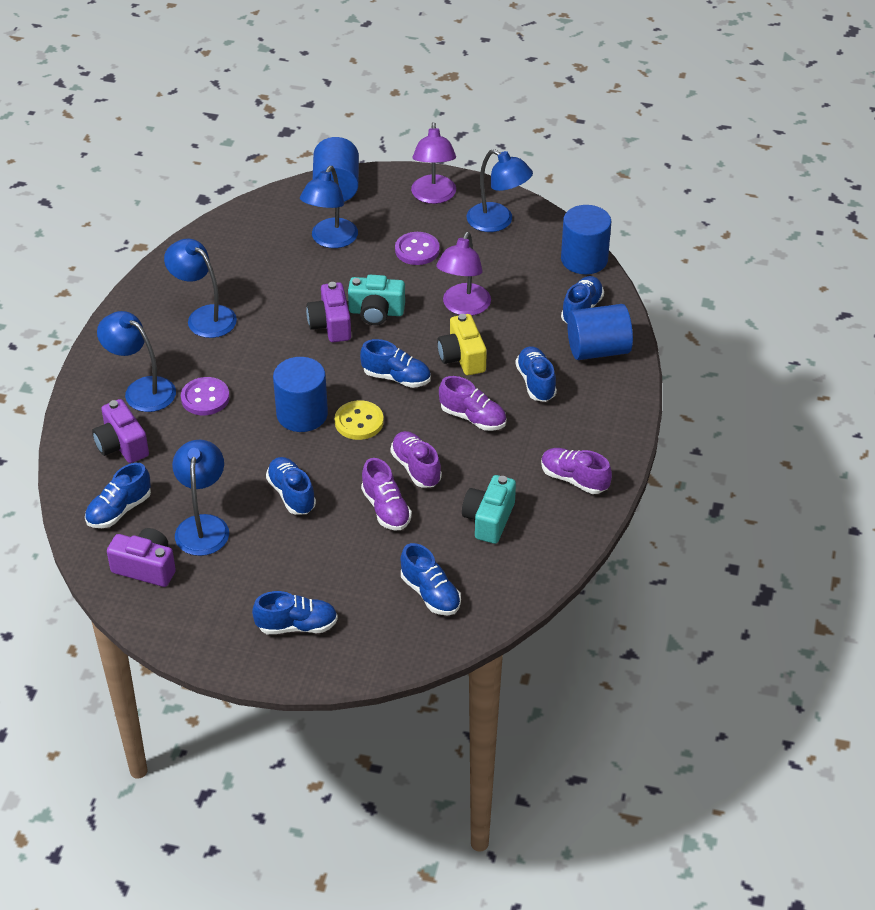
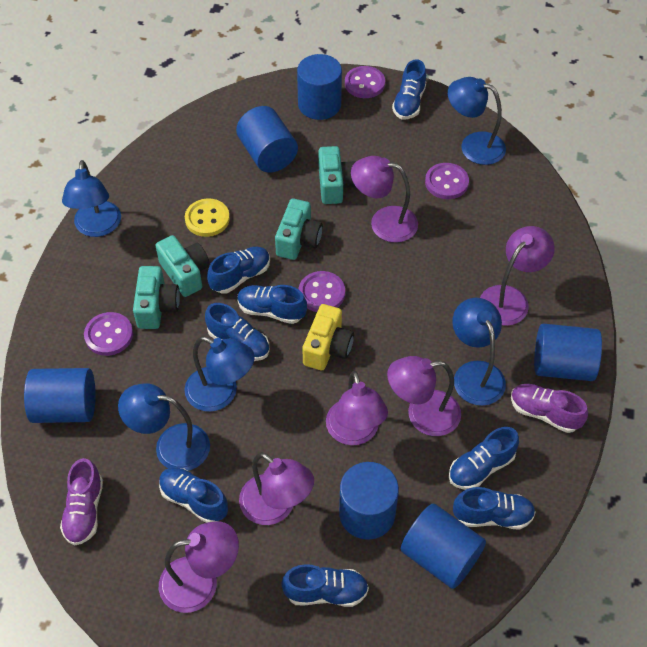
blue cylinder: [273,357,328,432] [313,137,359,202] [561,205,611,274] [567,304,633,360] = 4 -> [24,368,96,423] [236,106,298,173] [297,54,342,120] [339,462,399,540] [401,503,486,589] [534,323,602,381] = 6
blue shoe: [85,463,151,528] [252,591,338,634] [266,457,316,515] [360,339,431,388] [400,543,461,615] [515,346,557,402] [561,276,604,323] = 7 -> [159,468,228,523] [205,303,269,361] [207,247,270,294] [237,285,307,324] [281,564,369,607] [392,59,427,119] [449,427,519,490] [453,487,536,529] = 8
purple button: [181,377,230,415] [395,232,440,265] = 2 -> [84,312,133,356] [299,271,345,312] [345,66,385,98] [425,163,469,199] = 4
purple camera: [92,399,149,463] [107,528,176,587] [306,282,351,342] = 3 -> none = 0
purple lamp: [411,122,456,204] [436,232,491,316] = 2 -> [159,521,239,613] [239,452,314,525] [326,371,388,445] [351,156,418,243] [387,356,461,436] [480,226,555,326] = 6
purple shoe: [361,458,412,530] [391,431,442,488] [439,376,507,431] [541,448,612,494] = 4 -> [60,458,103,546] [511,384,588,433] = 2
turquoise camera: [348,275,405,325] [462,475,516,544] = 2 -> [133,266,180,329] [155,235,210,297] [275,199,323,260] [318,146,356,204] = 4

